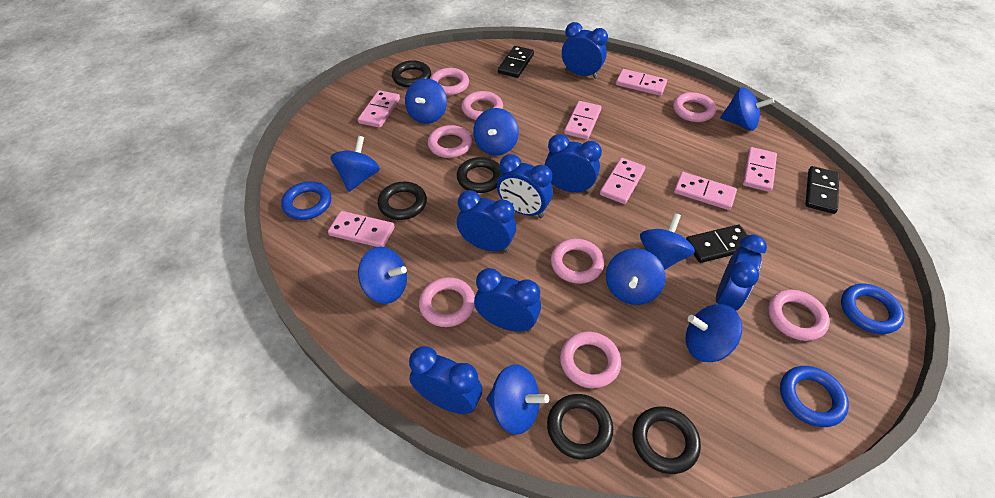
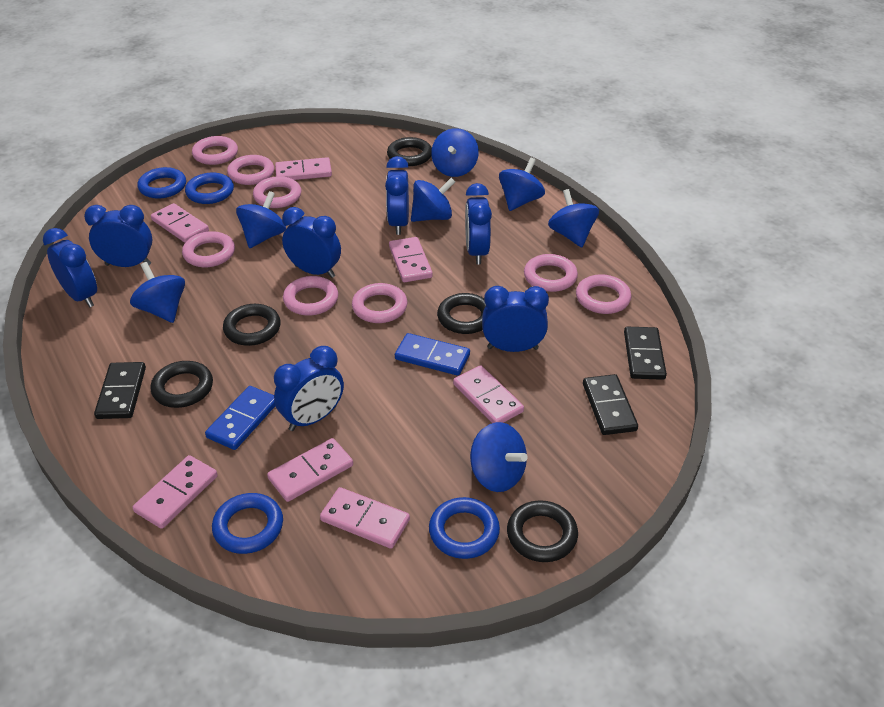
blue domino: none = 0 -> [205,386,275,450] [395,333,470,376] = 2
blue ring: [281,181,331,220] [780,366,849,427] [841,284,904,334] = 3 -> [138,167,186,198] [185,173,234,204] [212,493,283,554] [429,497,500,559] = 4
blue spinning top: [330,136,380,192] [358,247,407,304] [405,78,447,124] [473,108,519,155] [487,364,549,435] [606,248,665,305] [640,213,695,270] [686,304,742,362] [720,87,774,131] = 9 -> [130,262,185,323] [236,191,286,248] [411,178,455,222] [431,128,479,177] [470,422,528,492] [499,158,545,211] [548,189,599,248] = 7

